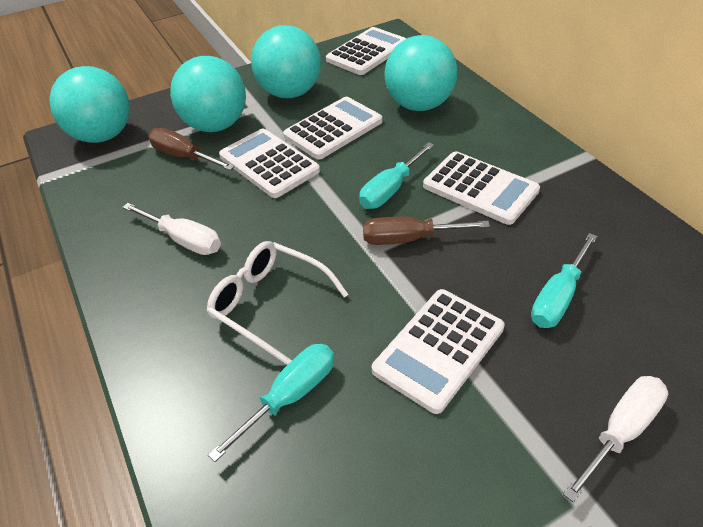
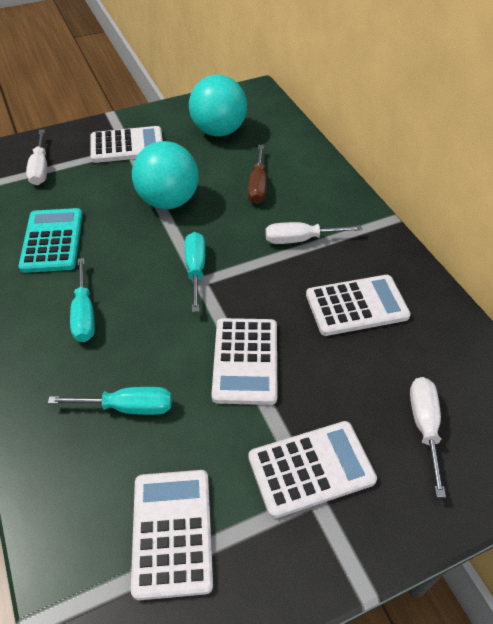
brown screwdriver: [148,128,235,170] [363,217,490,245] = 2 -> [248,145,267,204] = 1
turquoise ball: [49,66,130,143] [170,56,246,132] [251,25,321,98] [384,35,457,111] = 4 -> [132,141,199,209] [189,75,247,137] = 2
turquoise calculator: none = 0 -> [18,208,83,273] = 1
white glasses: [207,241,349,365] = 1 -> none = 0
white screwdriver: [122,203,221,255] [563,376,668,502] = 2 -> [26,129,47,185] [266,222,362,244] [410,377,446,498] = 3

